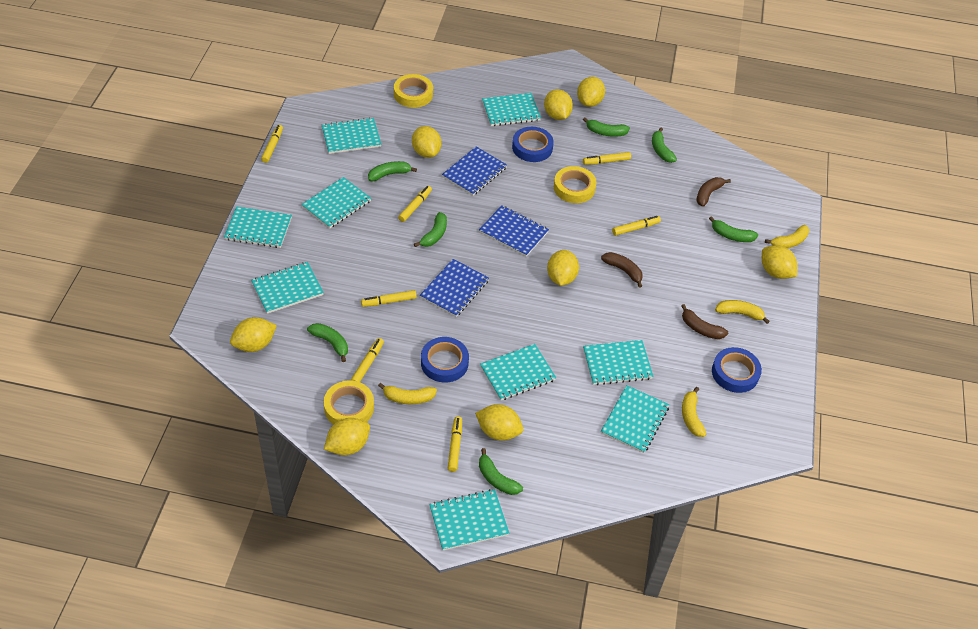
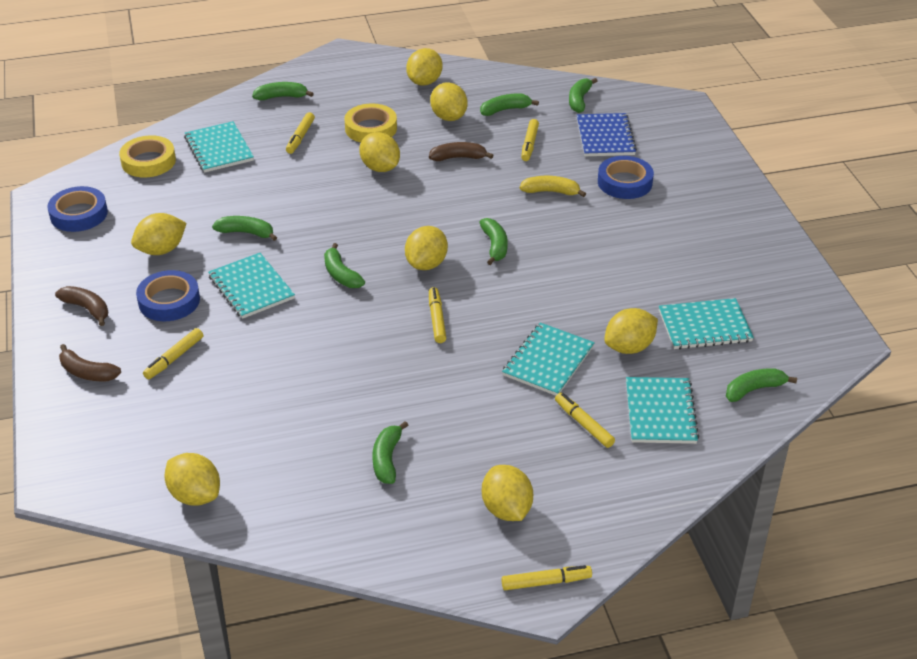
blue notebook: [420,259,489,317] [442,146,507,196] [479,205,549,257] = 3 -> [577,113,637,156] = 1
green banana: [307,323,348,362] [368,161,417,181] [414,212,447,247] [479,448,523,495] [583,117,630,137] [652,127,677,163] [709,216,758,242] = 7 -> [212,216,277,241] [252,82,314,100] [324,243,365,288] [372,421,408,484] [479,218,508,265] [480,93,539,116] [569,78,598,113] [726,368,797,402] = 8
turquoise notebook: [224,206,292,248] [251,262,324,314] [301,177,371,229] [322,117,381,154] [429,489,509,551] [480,344,556,401] [482,93,541,126] [583,340,654,385] [601,385,669,453] = 9 -> [184,121,254,173] [208,253,295,319] [502,323,595,396] [626,377,699,444] [659,298,754,349] = 5
yellow banana: [378,383,437,404] [682,387,706,437] [715,300,770,324] [765,225,809,248] = 4 -> [520,176,586,197] = 1
yellow marker: [261,125,283,163] [351,338,384,382] [361,290,417,307] [398,186,432,222] [448,416,462,472] [583,152,631,165] [612,216,661,236] = 7 -> [143,328,203,379] [286,112,315,154] [429,287,446,343] [501,565,592,590] [521,119,539,161] [555,393,615,448] = 6
yellow tape: [324,380,374,425] [394,74,433,108] [554,166,597,203] = 3 -> [119,135,176,177] [344,103,397,142] = 2

